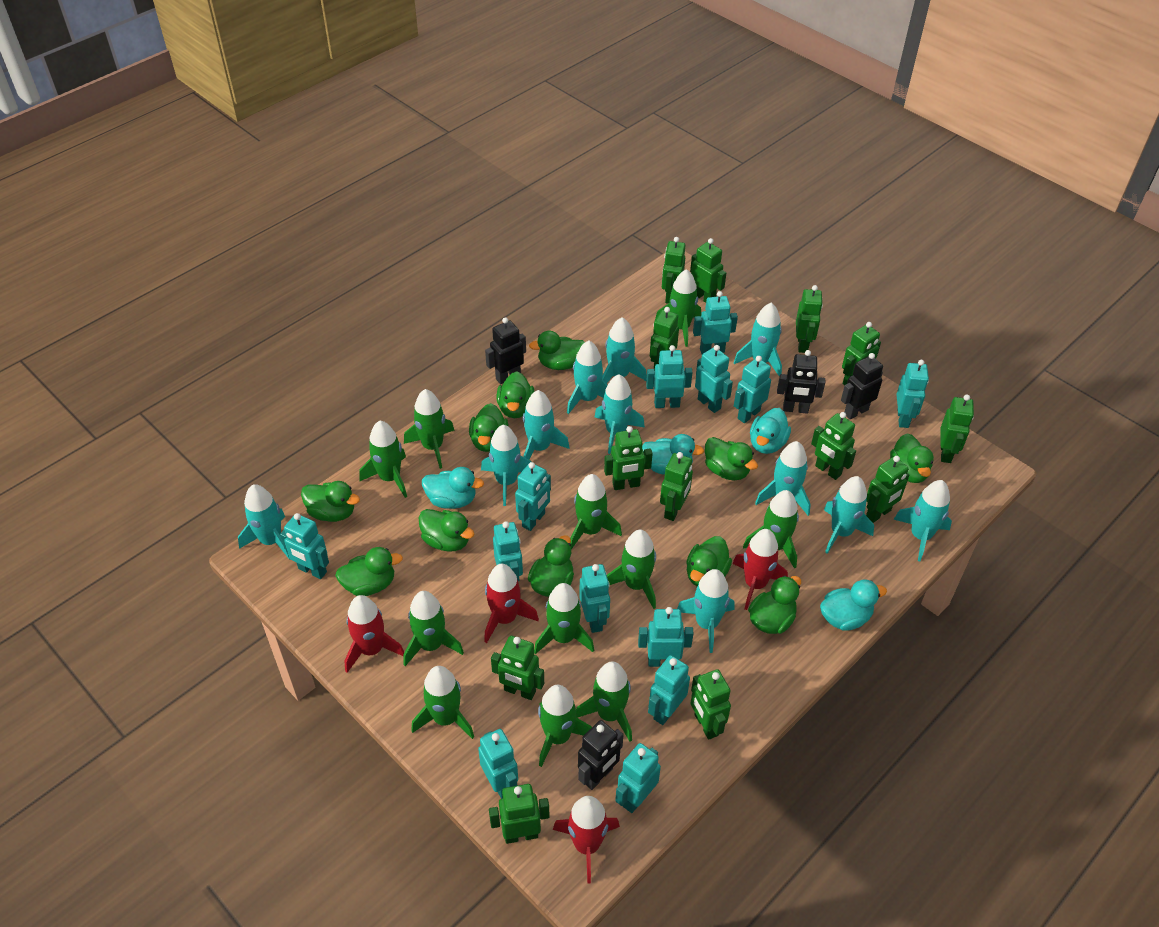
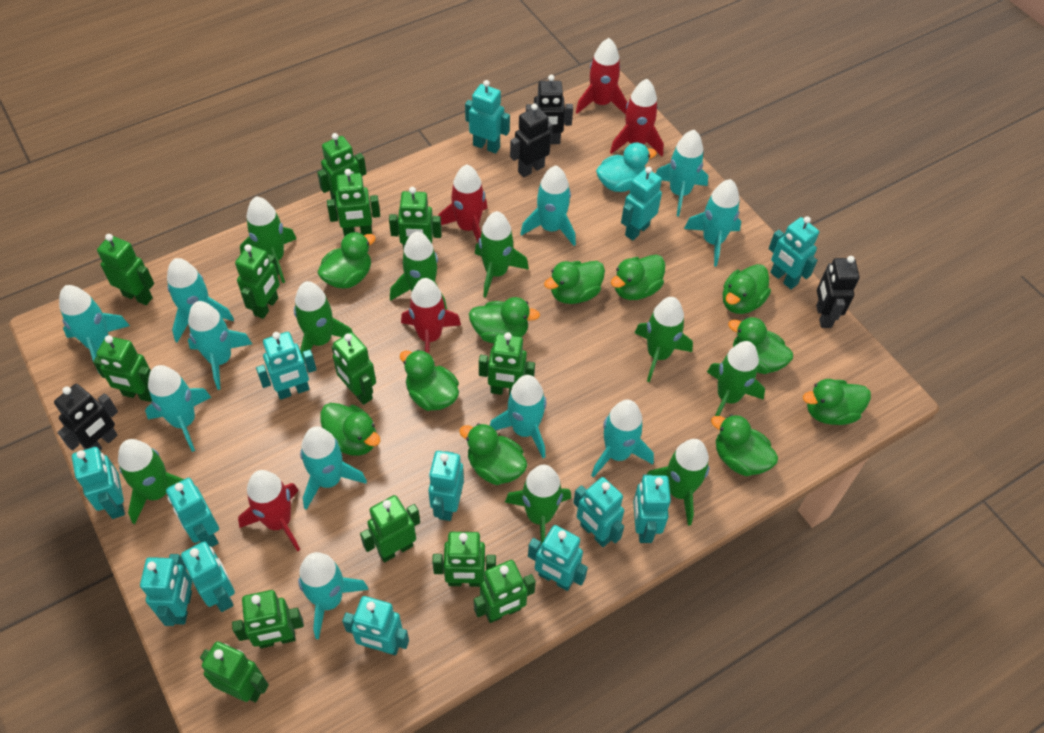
green rocket: [360,421,407,498] [403,591,464,666] [404,389,455,469] [411,666,474,739] [534,583,594,654] [538,685,592,767] [570,474,622,549] [576,662,632,742] [607,530,656,609] [655,269,701,347] [743,490,799,569] = 11 -> [118,439,184,524] [240,196,296,283] [294,281,353,362] [390,231,447,310] [475,211,529,298] [505,465,571,544] [635,297,693,382] [647,439,709,526] [707,341,765,416] = 9
red rocket: [344,595,404,673] [484,564,539,643] [553,796,620,884] [732,529,788,610] = 4 -> [238,470,300,552] [401,278,461,354] [438,165,487,243] [576,38,627,115] [610,79,664,156] = 5
turquoise duck: [422,467,484,509] [642,434,704,475] [750,408,791,454] [820,579,887,631] = 4 -> [596,142,657,192] = 1

